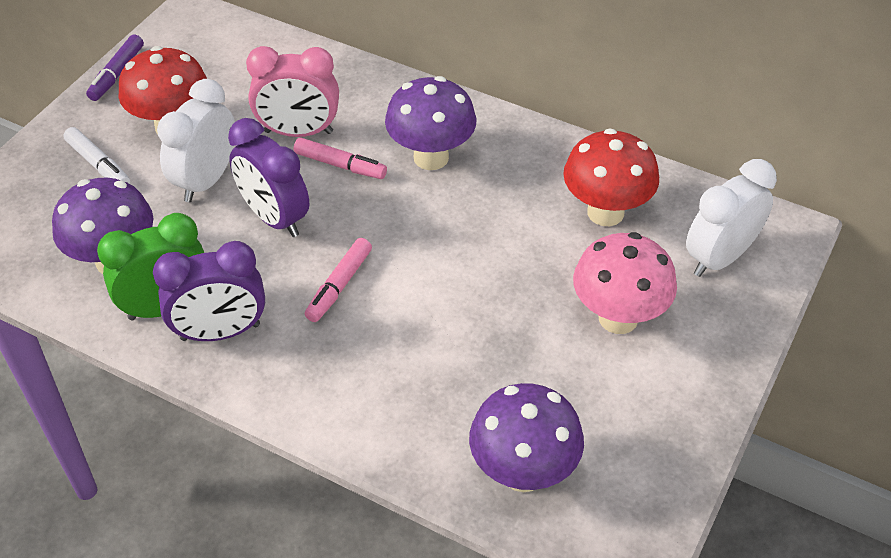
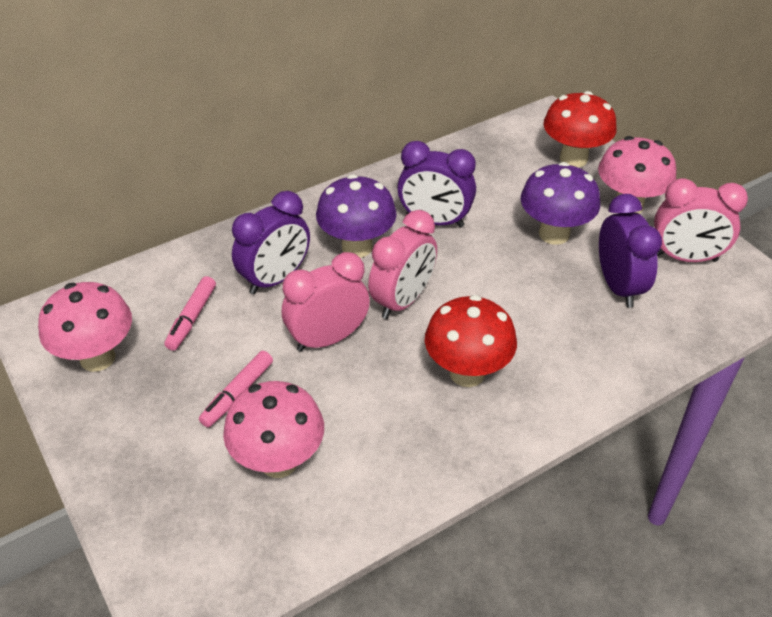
green clock: [97,213,204,320] = 1 -> none = 0
pink clock: [246,46,339,137] = 1 -> [282,252,370,352] [368,210,437,319] [654,178,748,262] = 3
pink mushroom: [573,232,677,334] = 1 -> [38,282,132,372] [223,381,324,478] [598,136,676,214] = 3
purple clock: [153,241,265,341] [228,118,309,237] = 2 -> [232,191,310,294] [397,141,476,227] [599,194,662,308] = 3
purple marker: [86,34,144,101] = 1 -> none = 0
purple mushroom: [52,178,154,274] [385,76,476,170] [469,383,584,492] = 3 -> [316,174,397,258] [521,162,600,245] = 2
white clock: [157,79,235,202] [686,159,777,277] = 2 -> none = 0
white marker: [63,127,130,184] = 1 -> none = 0

